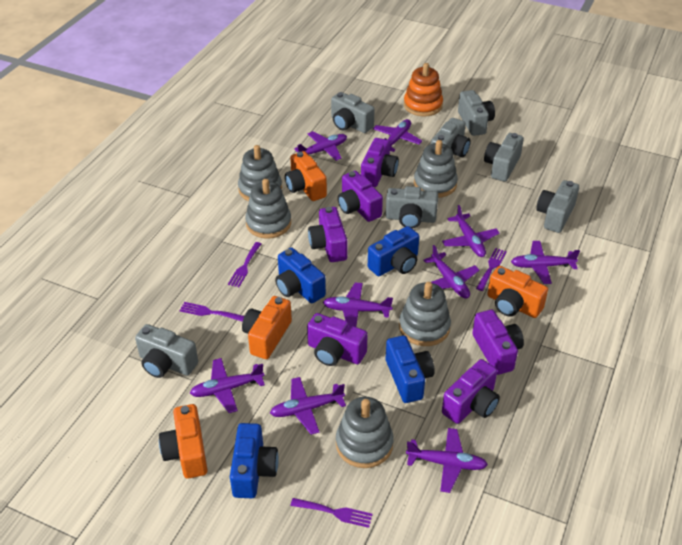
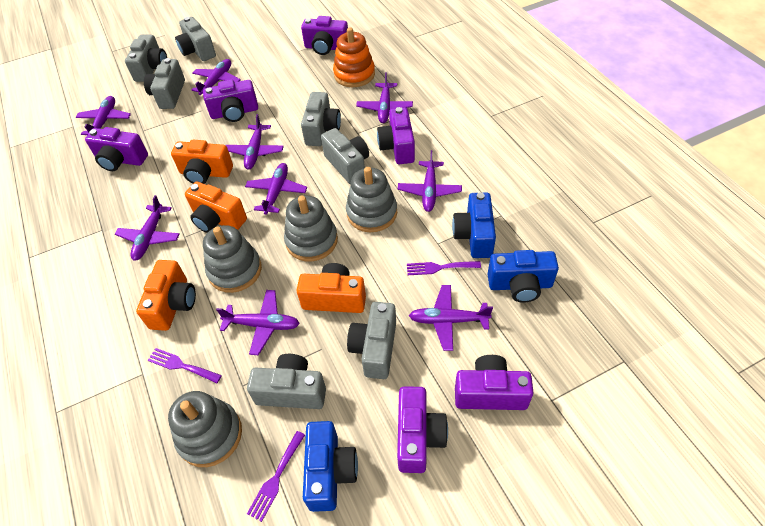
blue camera: [230,423,279,498] [275,247,326,303] [368,226,419,276] [386,335,435,403] = 4 -> [303,421,358,512] [452,192,496,258] [488,250,559,303] = 3
grey stacking toy: [238,145,282,201] [245,179,291,238] [336,397,394,468] [399,282,451,346] [414,140,458,198] = 5 -> [168,391,242,467] [203,225,262,293] [284,195,338,261] [346,167,397,232] = 4
purple fork: [179,302,244,322] [228,242,261,287] [290,498,373,528] [476,248,507,291] = 4 -> [147,348,222,383] [247,431,305,522] [407,261,481,275] = 3

